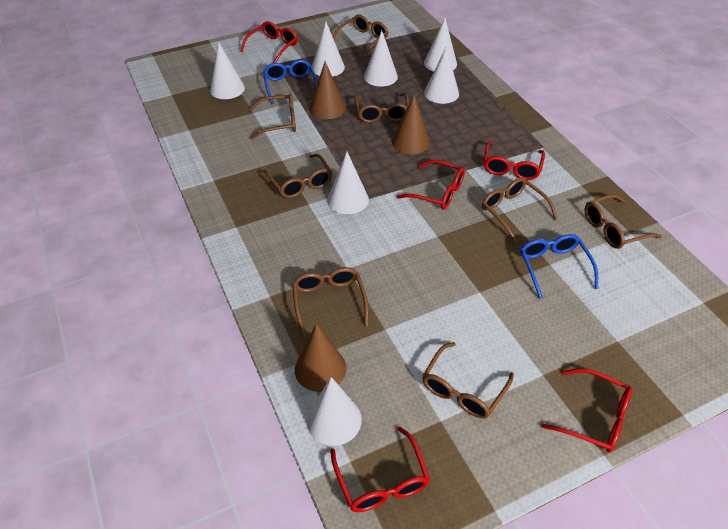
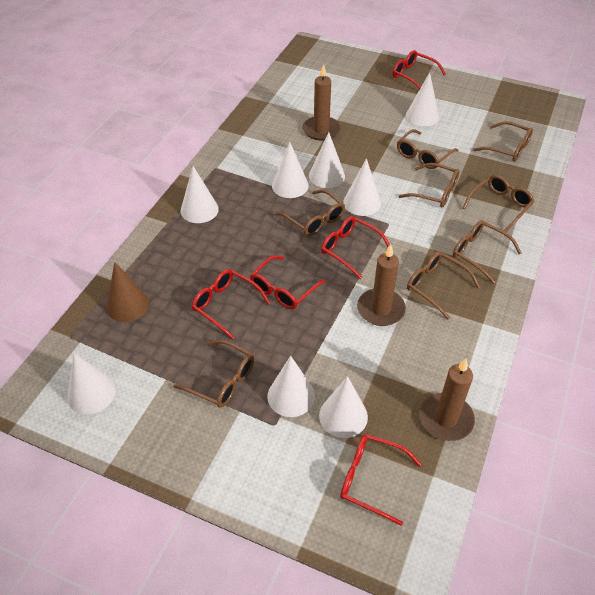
blue glasses: [263,60,318,104] [520,234,598,299] = 2 -> none = 0
brown candle: none = 0 -> [303,64,340,141] [357,244,406,326] [419,359,475,441] = 3
brown cone: [295,323,346,392] [310,61,345,119] [392,95,430,154] = 3 -> [106,262,149,322] = 1
white cone: [210,42,245,99] [307,377,362,446] [312,22,345,77] [327,152,369,214] [364,31,398,87] [424,18,457,72] [424,46,459,104] = 7 -> [67,353,116,414] [181,166,219,223] [267,355,315,417] [272,142,309,198] [309,132,345,188] [319,376,368,438] [343,158,381,216] [406,73,439,126] = 8

